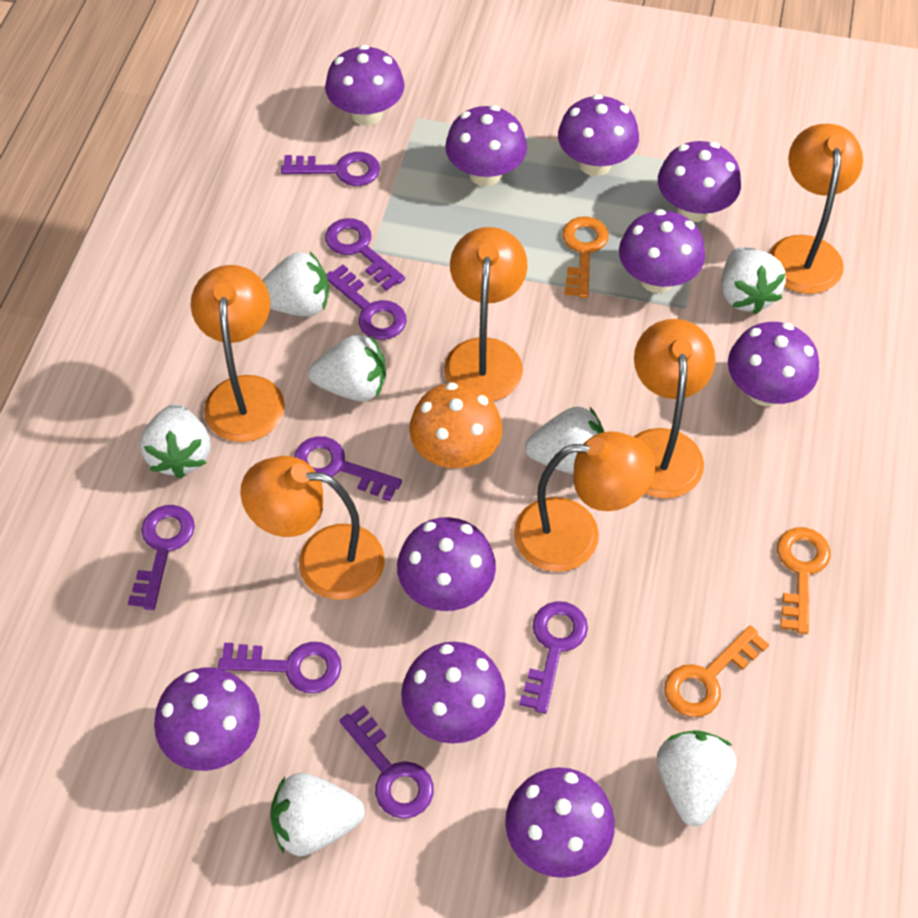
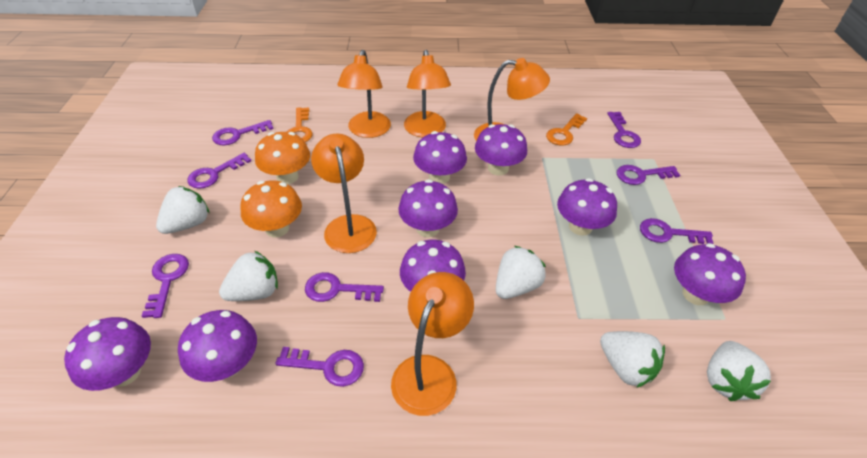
orange key: [562,216,609,298] [664,625,769,717] [777,527,830,634] = 3 -> [287,107,312,142] [546,113,587,146] = 2
orange lamp: [191,265,285,442] [240,456,385,600] [444,227,528,401] [514,431,655,572] [634,319,715,499] [769,124,863,294] = 6 -> [311,134,377,253] [337,50,391,138] [391,272,474,416] [404,50,451,138] [474,58,550,141] = 5
orange mushroom: [409,382,503,468] = 1 -> [240,180,302,237] [255,132,310,184] = 2
purple mushroom: [154,667,260,771] [325,45,405,126] [397,517,496,611] [401,642,506,744] [445,105,527,187] [505,767,615,878] [558,94,639,176] [619,209,705,293] [658,141,741,222] [728,322,819,406] = 10 -> [64,317,151,391] [178,310,257,382] [398,179,458,237] [400,240,466,292] [413,131,467,184] [475,124,527,175] [557,178,617,236] [674,243,746,305] = 8
white strawberry: [140,404,210,478] [262,252,329,317] [270,773,365,856] [308,334,386,402] [525,406,604,474] [657,730,737,827] [722,247,786,315] = 7 -> [156,186,210,234] [219,250,278,301] [496,246,546,299] [600,331,665,388] [707,341,771,401] = 5

